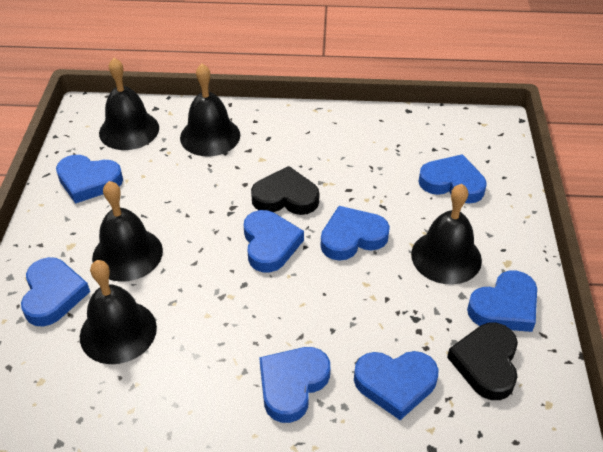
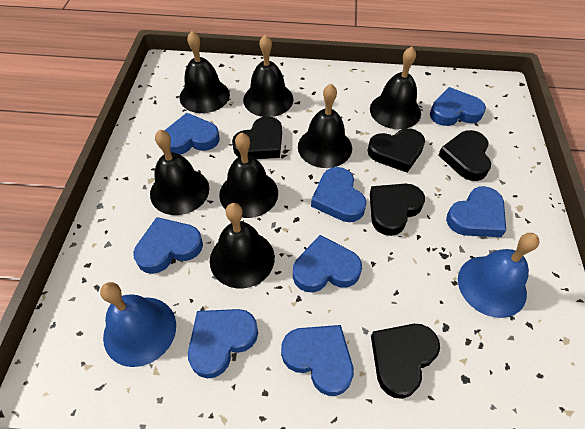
black bell: [80,260,157,364] [92,181,163,282] [99,58,159,150] [180,64,240,156] [411,184,482,285] = 5 -> [150,130,209,215] [180,31,230,113] [210,203,275,288] [219,132,278,218] [243,34,293,117] [298,84,352,168] [370,46,421,129] = 7
black heart: [251,166,319,215] [447,323,518,400] = 2 -> [232,116,282,159] [367,128,425,173] [370,184,425,236] [371,324,440,399] [438,130,491,181] = 5
blue bell: none = 0 -> [100,282,176,367] [458,233,539,318] = 2

